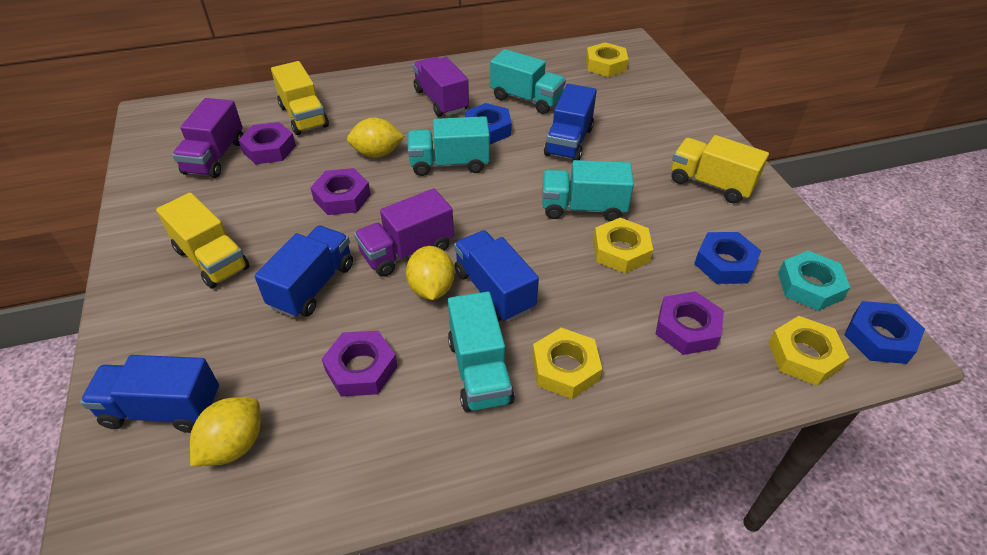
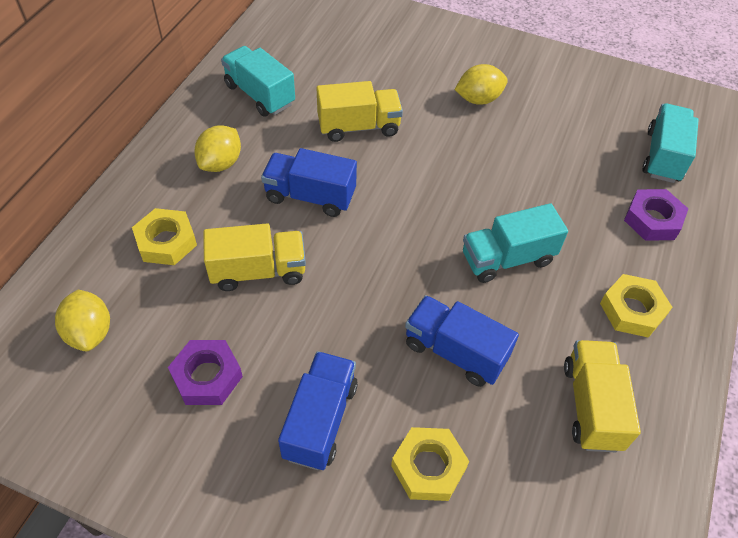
blue nut: [465,103,512,144] [694,232,761,284] [844,301,925,364] = 3 -> none = 0
blue truck: [80,355,219,433] [254,226,353,318] [454,230,539,322] [544,84,597,160] = 4 -> [261,148,357,217] [278,351,358,470] [405,295,519,387] = 3
purple nut: [238,122,296,164] [310,168,371,215] [322,331,398,397] [656,291,724,355] = 4 -> [168,340,243,405] [624,189,688,241] = 2
purple truck: [172,98,243,178] [354,188,454,277] [413,57,469,117] = 3 -> none = 0
turquoise nut: [778,251,851,311] = 1 -> none = 0
turquoise truck: [408,116,490,176] [448,291,515,412] [490,49,566,114] [542,160,634,221] = 4 -> [221,46,295,117] [463,203,568,283] [643,103,699,183] = 3
yellow nut: [532,328,602,399] [586,42,629,77] [593,218,653,273] [768,316,849,386] = 4 -> [132,208,197,265] [391,427,469,501] [600,274,673,338] = 3

